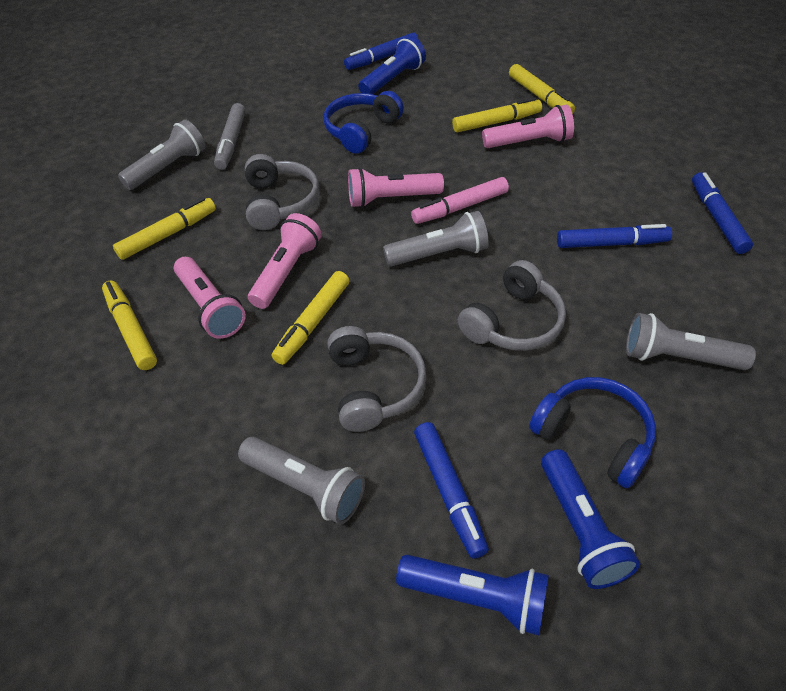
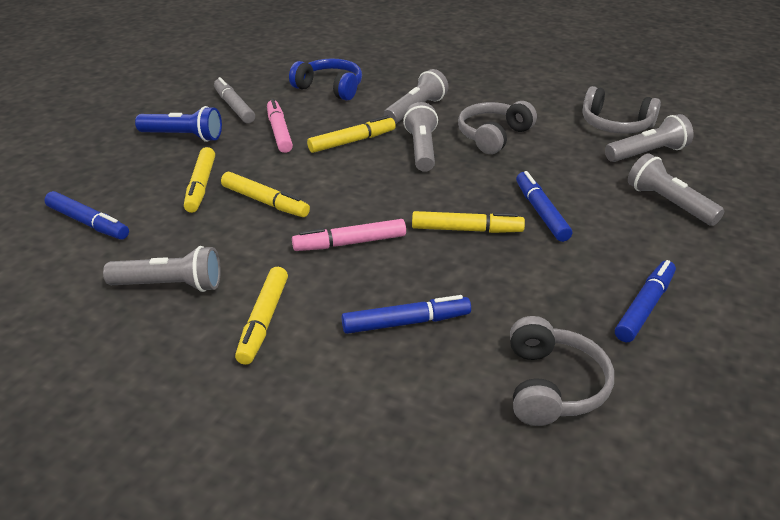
blue flashlight: [358,36,426,94] [396,555,549,635] [541,449,640,589] = 3 -> [135,106,222,142] = 1
blue headphones: [324,91,404,154] [529,377,656,488] = 2 -> [289,59,362,101] = 1
grey flashlight: [118,119,206,190] [238,437,365,524] [383,211,489,266] [626,313,756,370] = 4 -> [103,246,221,292] [384,69,449,124] [403,102,438,172] [605,114,694,162] [628,153,724,226] = 5
pink flashlight: [174,257,246,339] [248,213,322,309] [348,167,444,208] [482,105,574,148] = 4 -> none = 0
pink marker: [411,177,509,224] = 1 -> [267,99,293,153] [292,219,406,251] = 2

